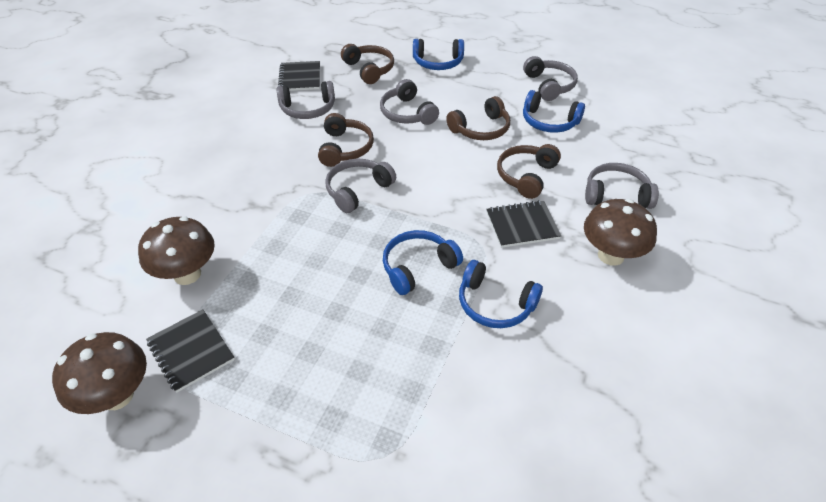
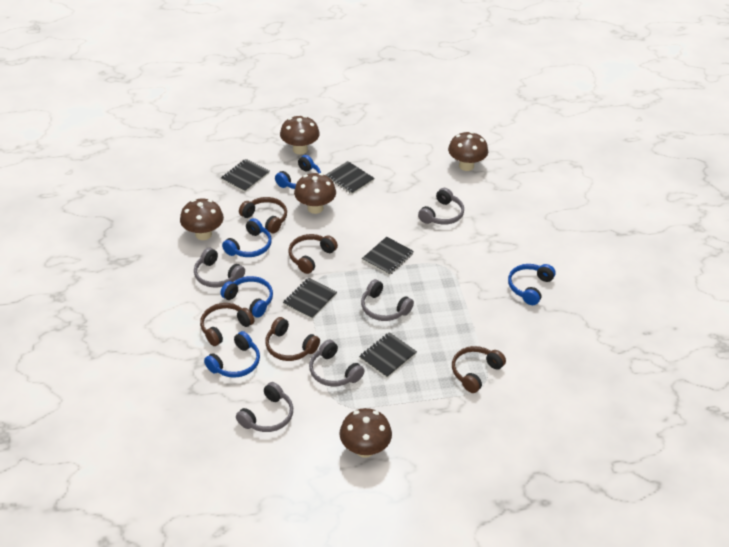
black notebook: [146,309,235,393] [278,61,320,91] [486,200,561,248] = 3 -> [221,159,270,192] [283,278,337,319] [326,161,375,194] [359,332,417,378] [362,237,414,275] = 5
blue headphones: [383,230,463,295] [413,39,464,70] [459,260,543,328] [523,90,585,133] = 4 -> [204,331,260,378] [220,276,273,318] [222,218,272,257] [275,155,321,189] [508,264,556,305] = 5
brown headphones: [318,113,374,167] [341,44,394,84] [446,96,510,140] [497,144,561,199] = 4 -> [200,303,254,346] [239,197,287,233] [265,317,320,361] [289,234,338,274] [452,346,506,393] = 5
brown mushroom: [52,332,147,414] [138,216,215,285] [584,199,657,266] = 3 -> [180,198,224,240] [280,115,320,154] [294,173,336,214] [340,408,392,458] [448,131,488,171] = 5

